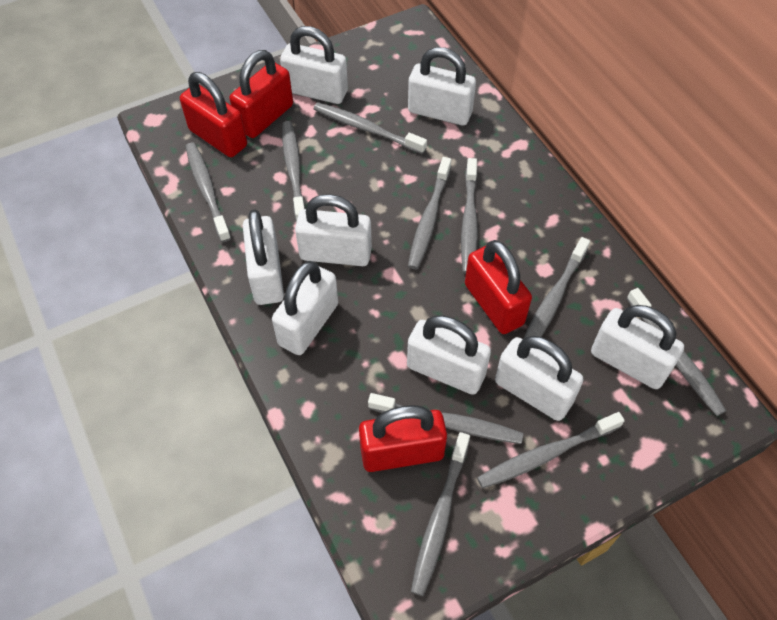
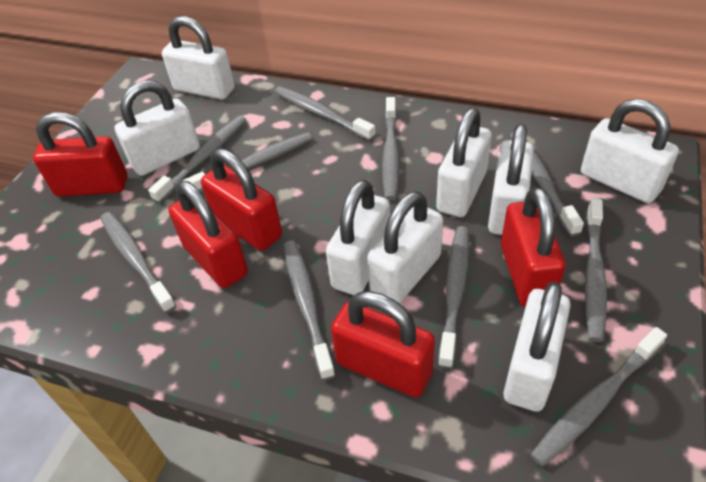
red padlock: [180,72,247,157] [229,50,293,138] [359,405,447,472] [465,240,532,334] = 4 -> [33,112,128,197] [169,181,248,288] [201,148,282,251] [331,291,435,398] [501,187,566,307] = 5

